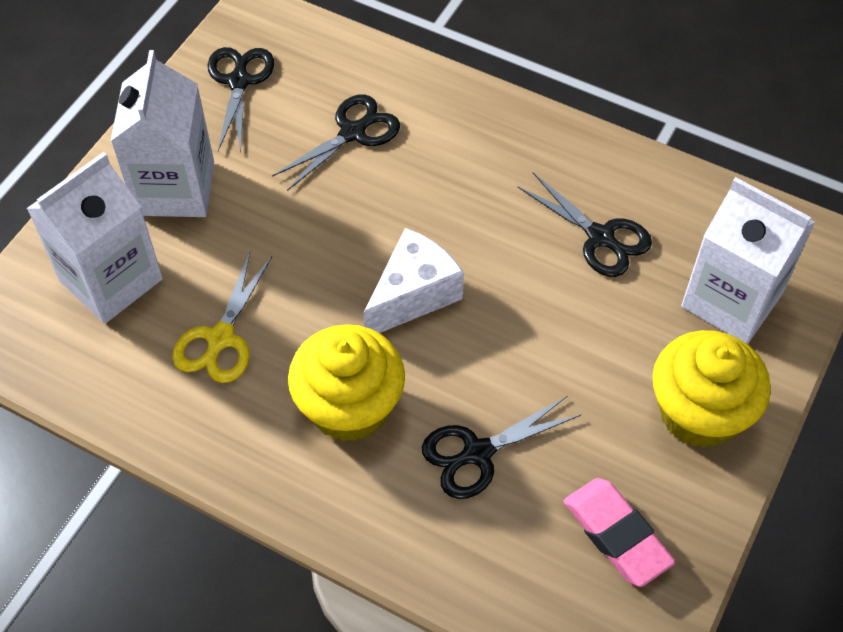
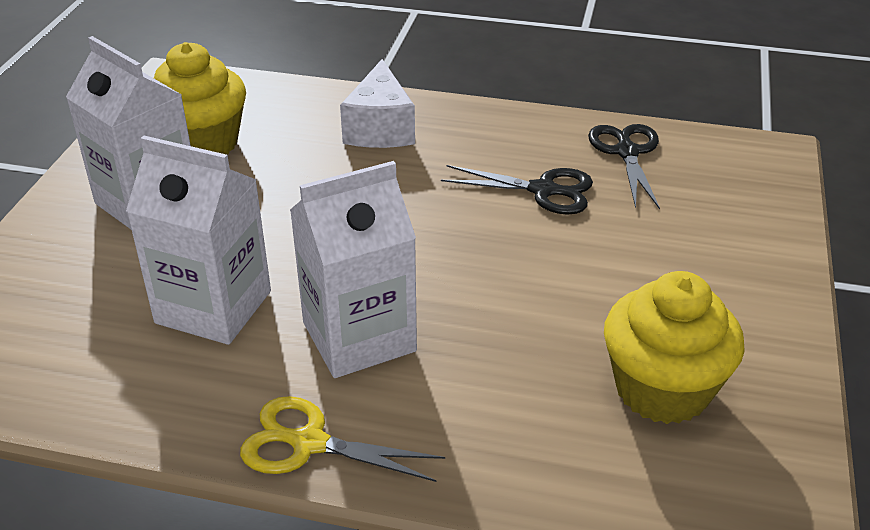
black scissors: [207,47,274,152] [272,95,400,191] [422,396,581,499] [518,173,652,277] = 4 -> [441,165,593,215] [588,124,660,210] = 2
pink eraser: [564,478,676,587] = 1 -> none = 0

